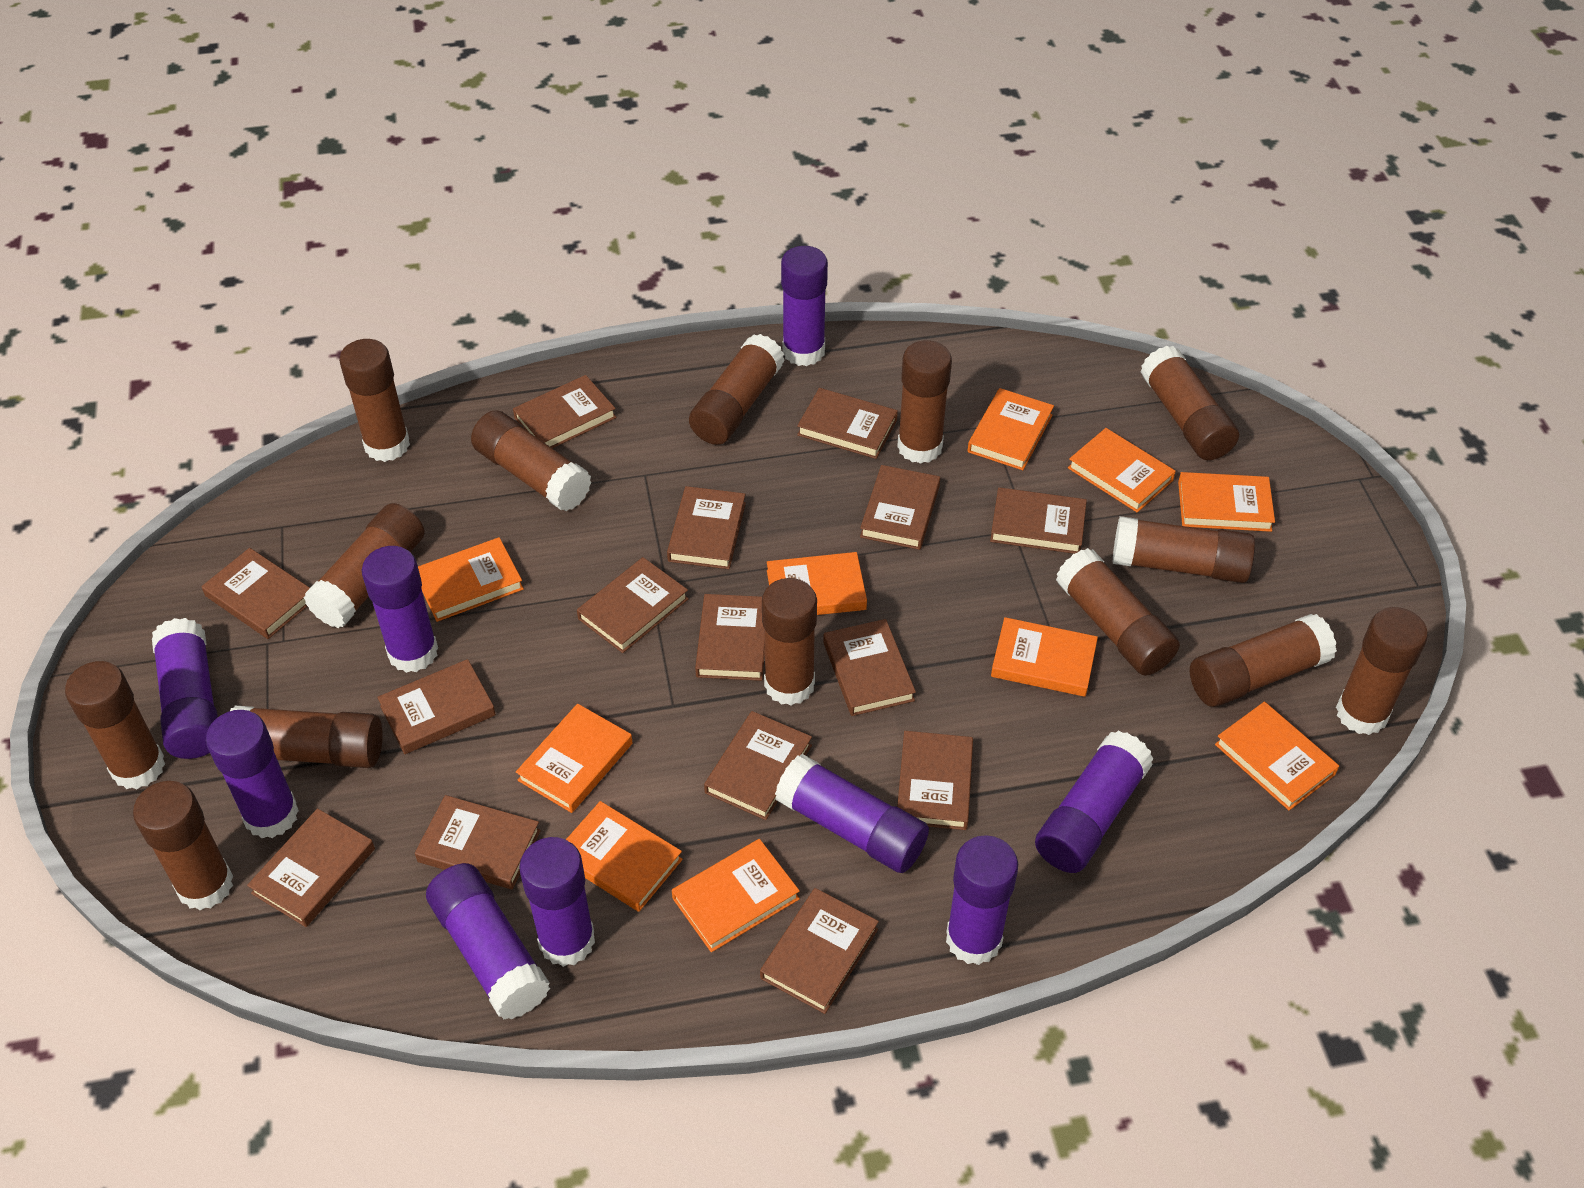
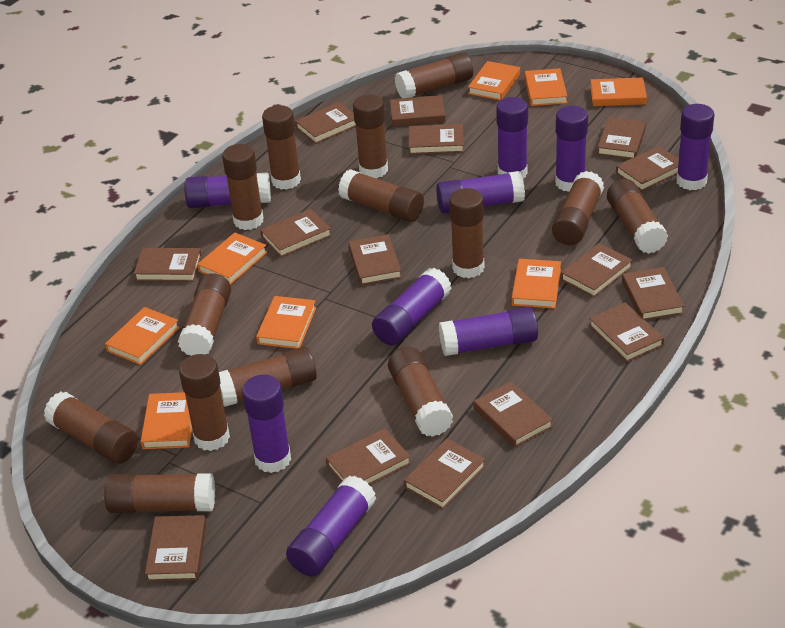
orange book: [418,537,524,622] [516,704,633,813] [566,801,682,912] [672,839,800,952] [767,552,867,615] [968,388,1054,470] [991,617,1098,697] [1068,428,1176,513] [1178,472,1275,532] [1215,702,1339,811] = 10 -> [105,307,180,365] [140,392,192,449] [197,233,267,285] [256,296,316,349] [468,61,520,100] [512,259,561,309] [525,68,567,106] [590,77,647,106] = 8

